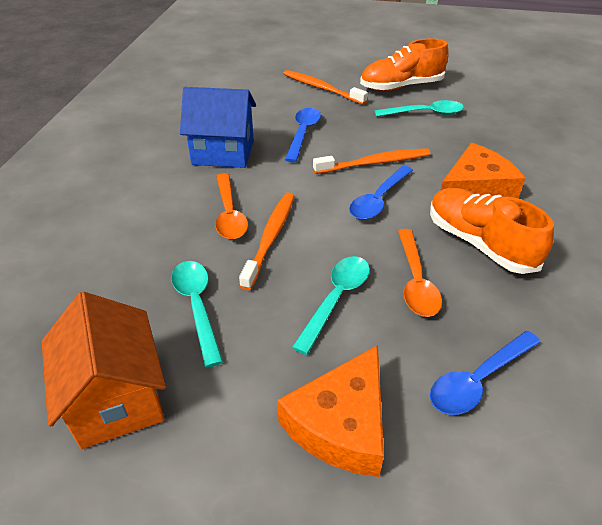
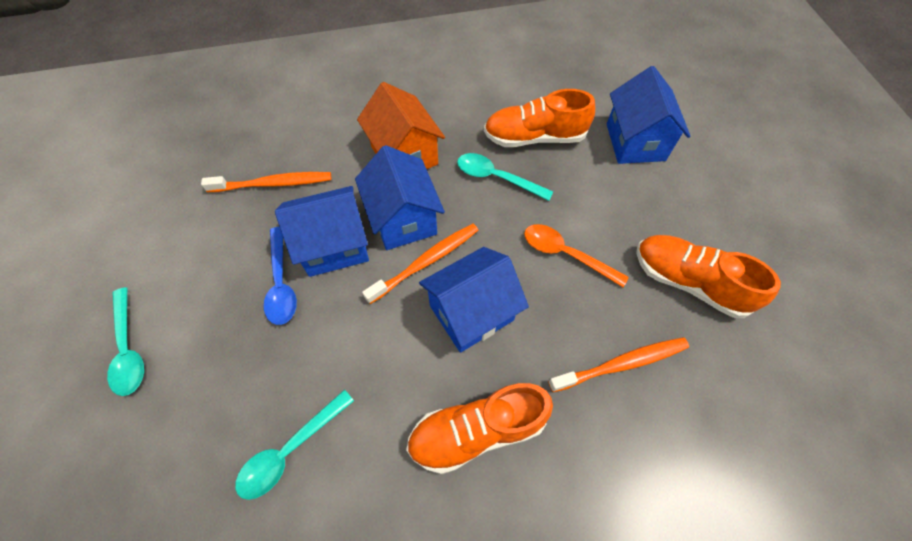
blue house: [180,87,256,168] = 1 -> [275,186,369,277] [355,145,445,250] [419,247,529,353] [607,66,691,164] = 4
blue spoon: [285,108,321,162] [349,166,413,220] [430,331,540,415] = 3 -> [264,227,297,325] = 1
orange cheese: [277,345,384,477] [440,143,526,199] = 2 -> none = 0
orange shoe: [360,38,449,91] [430,188,554,274] = 2 -> [406,383,553,474] [484,89,595,147] [636,235,781,318] = 3
orange spoon: [215,173,248,239] [398,229,442,317] = 2 -> [524,224,629,287] = 1

